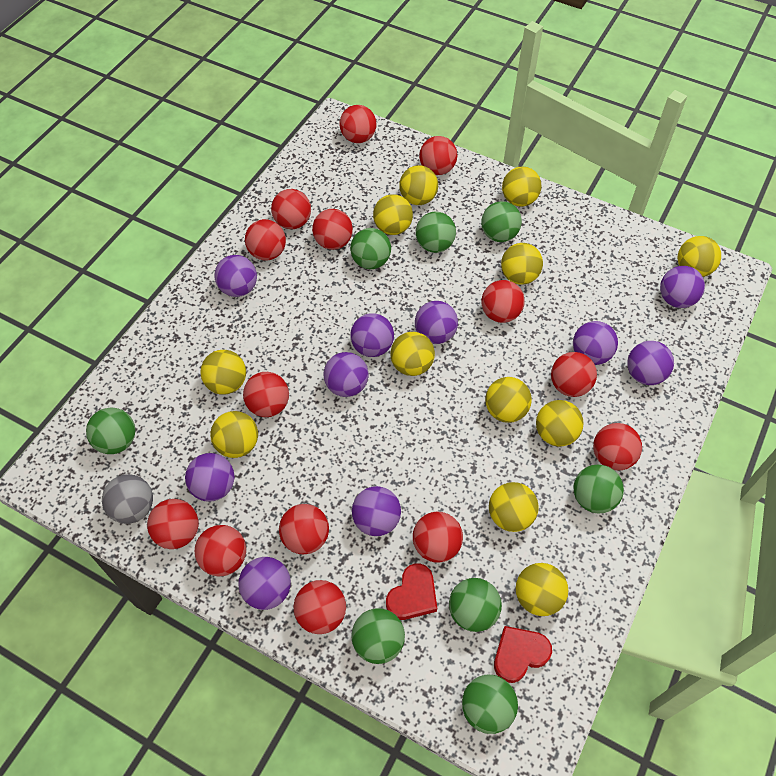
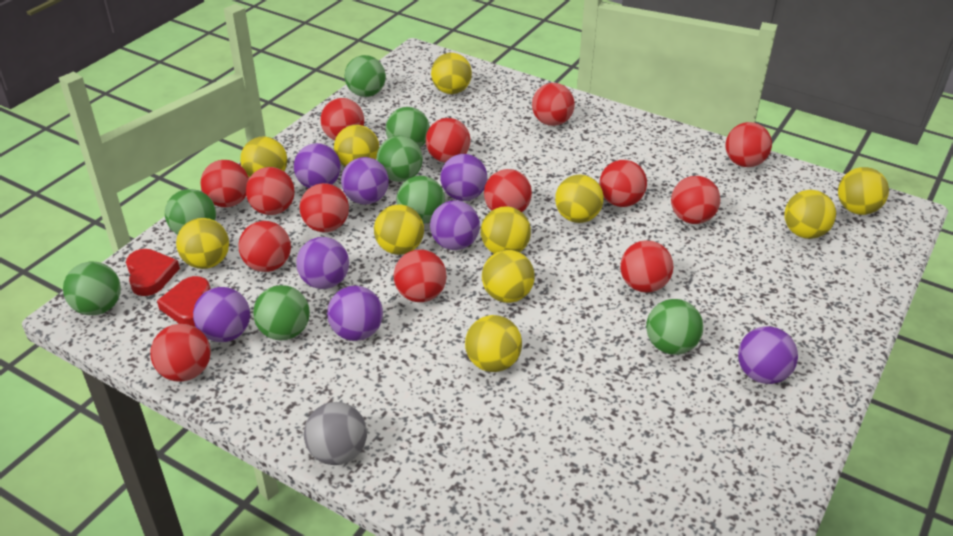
purple ball: [185,453,235,502] [214,255,257,297] [238,557,291,610] [324,352,369,397] [350,313,394,357] [352,486,401,536] [415,301,458,344] [573,321,618,365] [627,341,674,385] [660,266,705,308] = 10 -> [193,287,250,342] [294,143,341,188] [296,237,349,289] [327,286,383,341] [341,157,389,205] [430,200,480,250] [440,154,487,201] [738,326,798,384] = 8
yellow ball: [200,350,246,395] [210,411,258,458] [373,194,413,235] [390,332,435,376] [399,165,438,205] [485,377,532,423] [489,482,539,532] [501,243,543,285] [502,167,542,207] [516,563,568,616] [536,400,584,447] [678,236,721,277] = 12 -> [176,218,229,269] [240,136,287,178] [334,125,379,167] [374,205,424,255] [431,53,472,94] [465,315,522,372] [481,206,531,254] [482,250,535,303] [555,175,604,223] [784,190,836,239] [838,167,889,215] = 11

